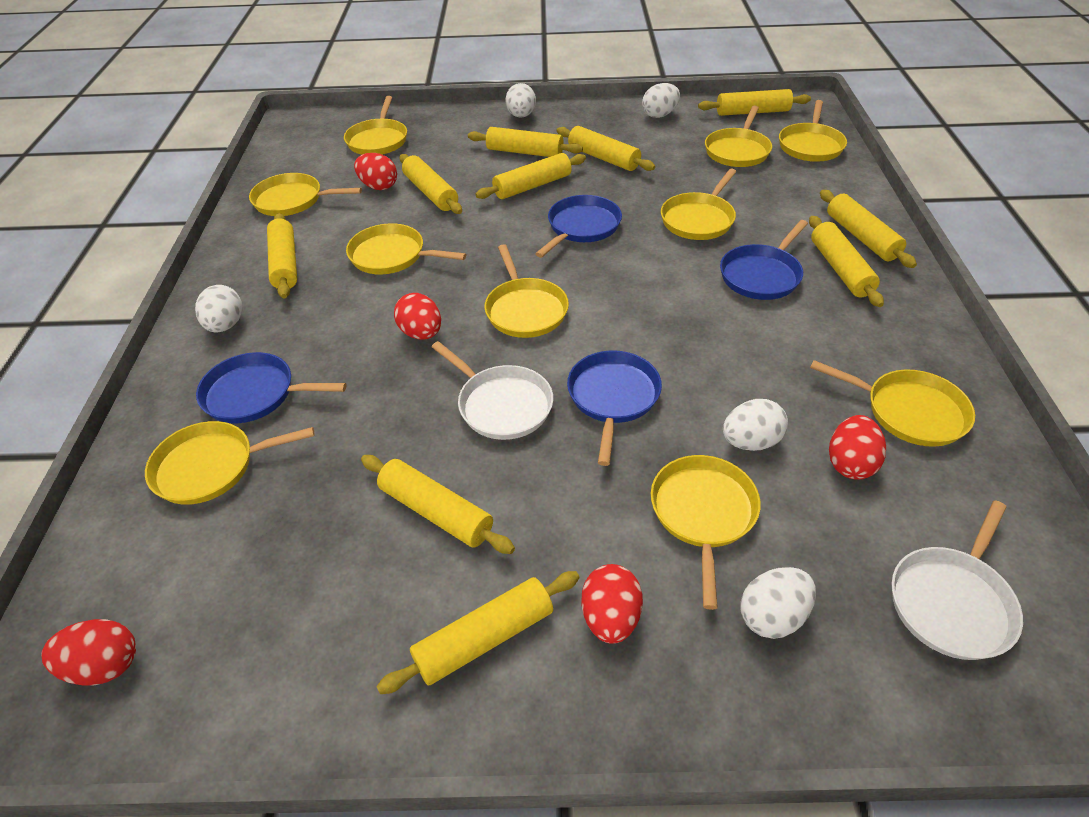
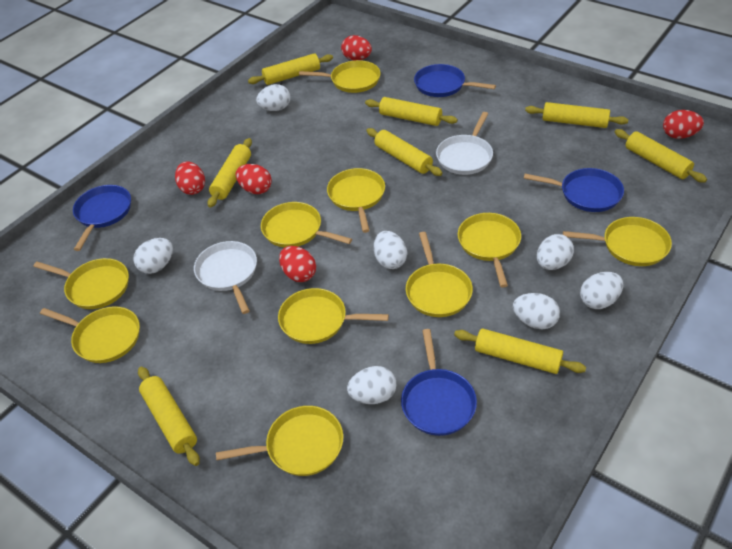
white egg: [195,285,242,332] [505,83,536,117] [642,83,680,118] [723,399,788,451] [741,567,816,639] = 5 -> [133,238,173,274] [256,84,291,111] [347,366,397,404] [374,231,407,269] [513,293,560,330] [537,234,574,270] [580,272,623,309] = 7
yellow rolling pin: [267,213,297,298] [361,455,515,554] [376,571,579,694] [400,154,462,214] [468,127,583,157] [475,153,586,199] [557,126,655,171] [698,89,811,116] [809,216,884,307] [820,190,917,268] = 10 -> [138,367,200,466] [208,138,252,208] [248,53,333,85] [365,97,458,126] [366,128,442,176] [454,328,586,374] [525,102,628,128] [615,129,707,183] = 8

